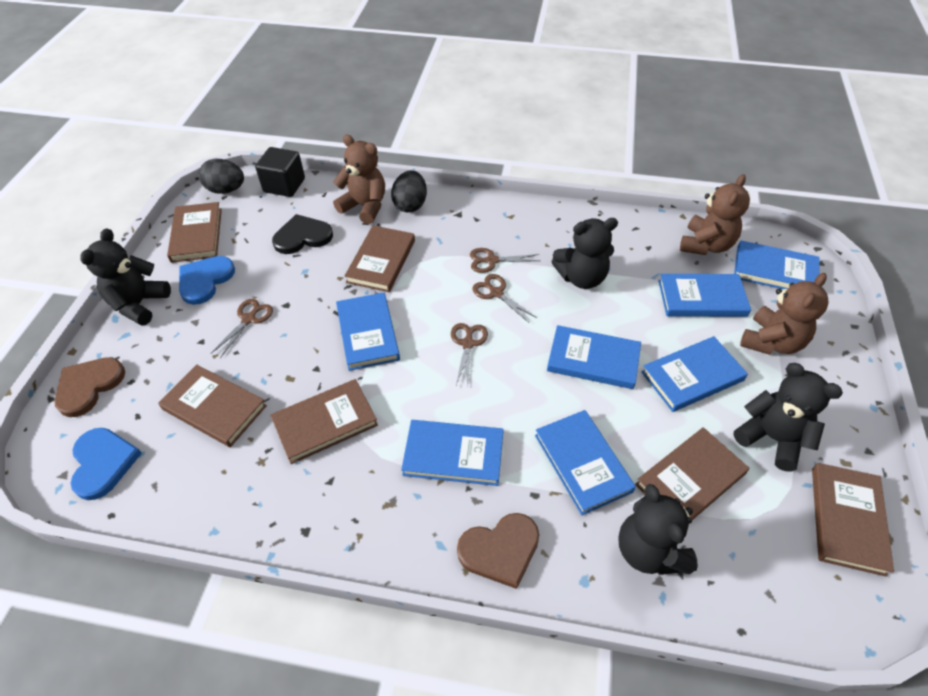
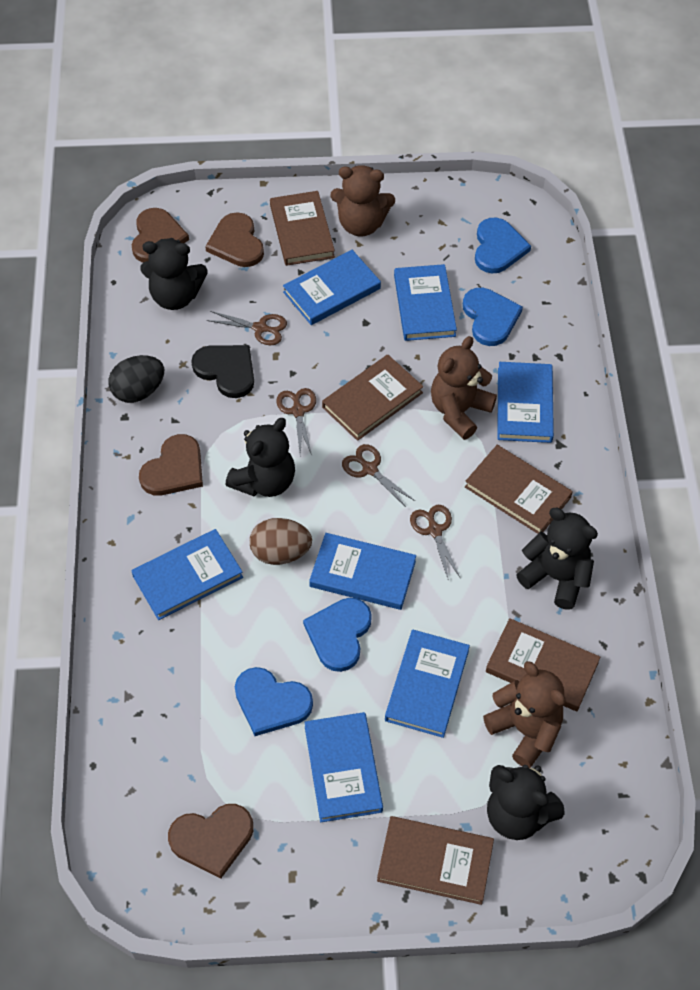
black cube: [255,147,305,197] = 1 -> none = 0
black egg: [199,159,244,194] [391,170,427,212] = 2 -> [108,355,164,403] = 1
blue heart: [70,428,142,500] [179,256,235,305] = 2 -> [235,667,313,736] [303,598,372,672] [463,288,523,346] [475,218,531,273] = 4
brown book: [158,365,267,447] [167,202,222,263] [270,379,378,464] [344,226,415,292] [635,427,749,520] [812,463,894,577] = 6 -> [270,191,335,266] [322,354,423,441] [377,816,494,905] [465,445,573,534] [486,618,600,711] = 5
brown egg: none = 0 -> [250,518,312,565] = 1
brown heart: [54,357,125,417] [457,513,539,589] = 2 -> [132,208,189,262] [139,434,203,495] [168,804,253,879] [205,212,264,267] = 4

